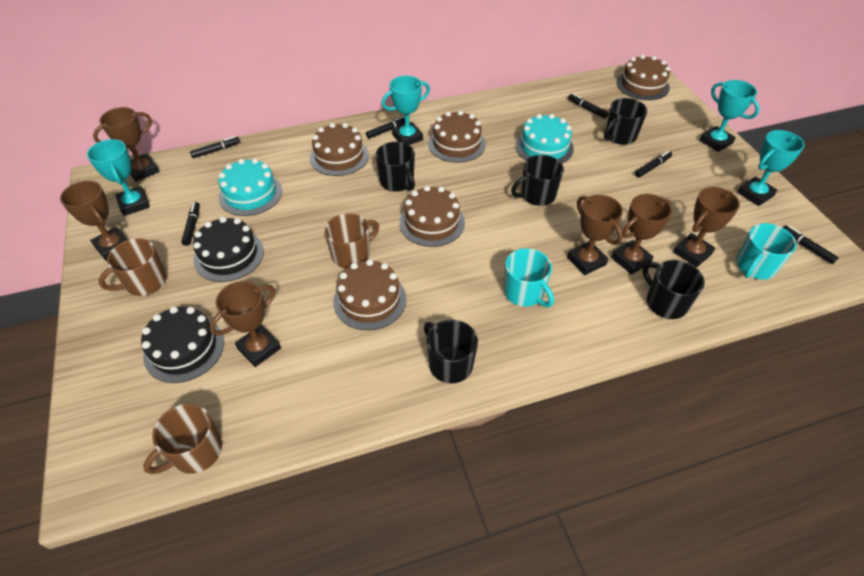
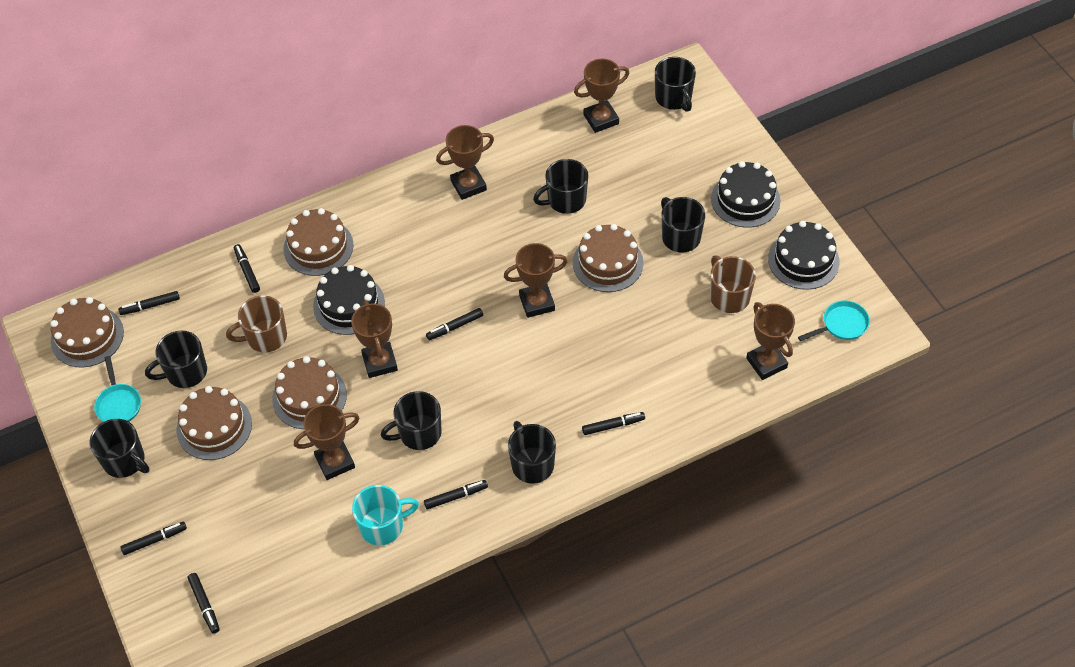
black cake: [141,306,224,383] [193,217,264,282] = 2 -> [313,265,385,335] [711,161,781,228] [768,221,840,290] = 3
black marker: [181,202,200,246] [190,136,240,158] [366,116,405,139] [568,93,609,119] [635,151,672,177] [782,225,838,264] = 6 -> [118,291,180,315] [120,522,187,555] [188,573,220,634] [234,244,260,293] [424,480,488,509] [426,308,483,340] [582,412,645,435] = 7
black mug: [376,142,415,192] [424,320,478,384] [511,155,564,206] [604,98,647,145] [643,260,705,319] = 5 -> [89,419,150,478] [145,330,207,388] [381,391,442,450] [508,421,556,484] [533,159,588,214] [655,57,696,112] [661,197,705,252] = 7
brown mug: [98,238,166,296] [143,403,222,474] [325,213,379,269] = 3 -> [226,295,287,352] [710,255,756,313] = 2
turquoise cake: [218,158,282,216] [515,114,574,163] = 2 -> none = 0
turquoise mug: [504,248,554,307] [736,223,797,280] = 2 -> [352,485,419,545] = 1
turquoise pan: none = 0 -> [94,356,141,422] [798,300,870,341] = 2
turquoise trophy: [87,139,150,216] [382,76,430,145] [699,80,760,152] [737,130,805,206] = 4 -> none = 0

